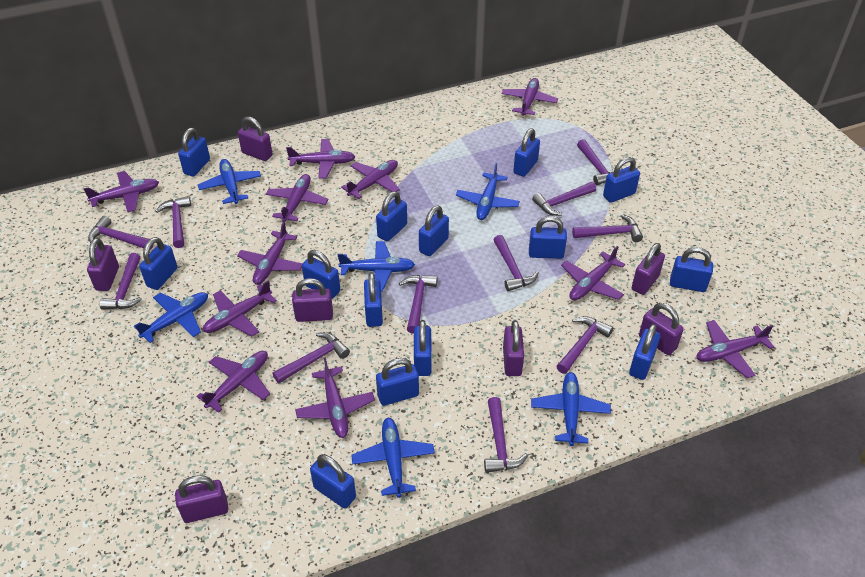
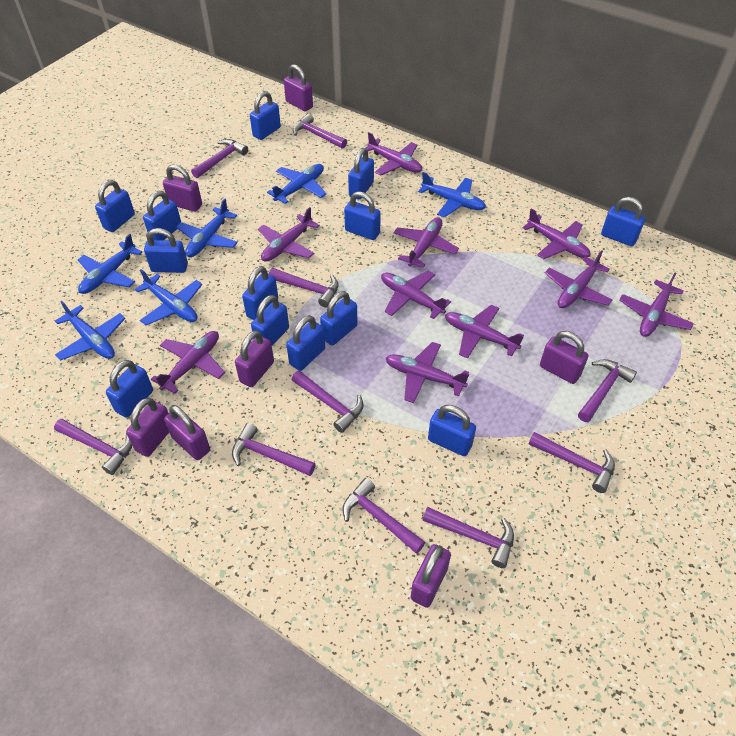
blue padlock: [139,237,177,290] [178,128,210,176] [302,250,340,299] [310,454,356,509] [364,272,383,327] [376,191,407,241] [376,358,419,406] [414,320,432,376] [419,205,449,256] [513,128,540,177] [529,216,567,259] [603,157,640,203] [629,324,660,380] [670,247,713,292] = 14 -> [95,180,135,232] [106,360,153,418] [143,191,181,240] [144,228,188,273] [242,266,278,320] [250,91,281,140] [251,295,289,345] [286,315,325,371] [320,291,357,346] [344,191,381,240] [348,148,374,200] [428,405,476,456] [601,197,645,246] = 13
purple hammer: [88,216,154,250] [99,253,142,310] [156,196,191,248] [273,332,350,383] [399,275,438,334] [484,397,528,473] [494,235,539,291] [532,182,596,216] [556,316,613,374] [572,214,643,242] [577,139,622,185] = 11 -> [54,419,132,475] [191,139,248,178] [232,423,316,476] [269,268,339,307] [292,370,363,433] [293,113,347,149] [342,478,425,554] [423,507,514,568] [529,432,615,493] [578,359,637,422] = 10
purple plane: [84,171,159,212] [196,351,270,413] [203,280,277,337] [237,221,303,285] [266,174,328,222] [286,139,355,179] [295,357,375,438] [341,160,400,199] [502,78,558,116] [561,246,626,301] [696,320,774,378] = 11 -> [151,331,225,394] [258,207,320,262] [366,132,422,176] [381,270,451,319] [386,342,469,403] [394,217,459,268] [445,305,524,359] [523,208,591,259] [545,250,612,308] [619,273,694,337] = 10

